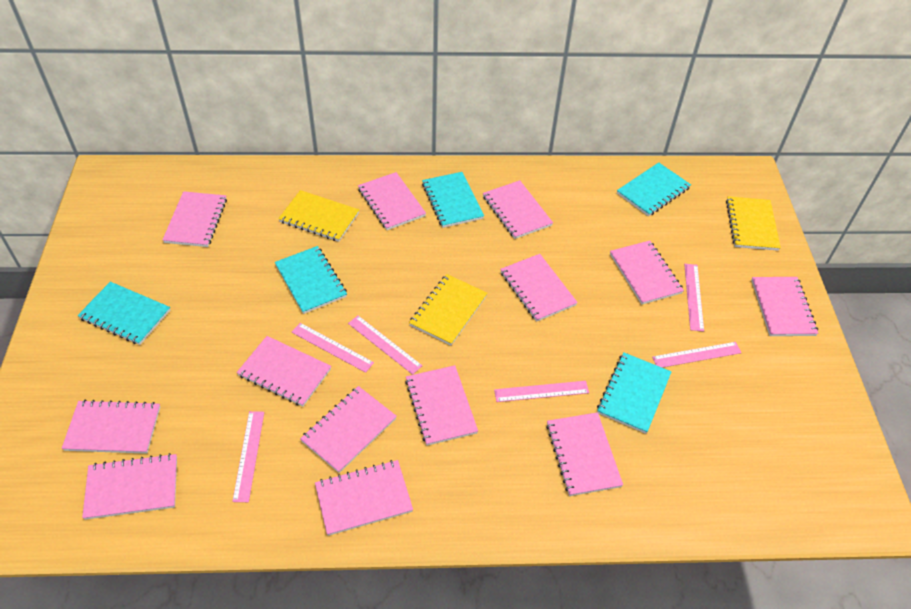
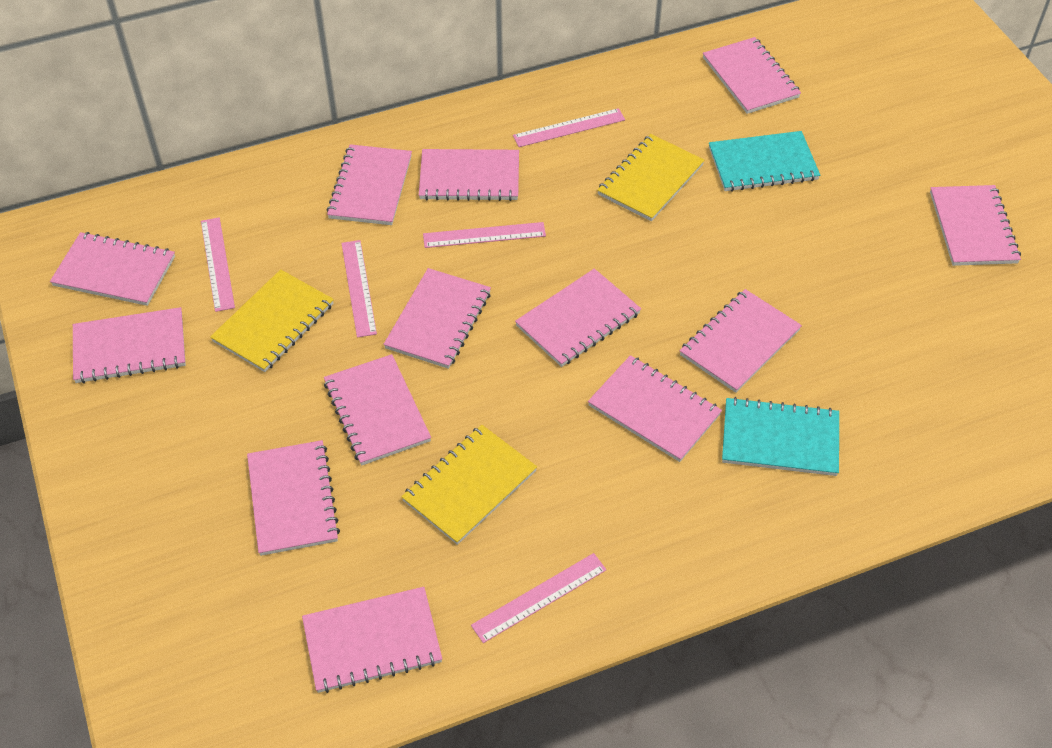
pink ruler: [232,411,264,502] [292,323,374,373] [348,316,422,375] [494,381,589,402] [652,342,742,368] [684,264,704,332] = 6 -> [201,217,235,312] [341,240,377,338] [423,222,546,248] [471,553,607,643] [513,108,625,147] = 5
turquoise notebook: [78,282,170,345] [275,246,347,314] [422,172,484,228] [597,353,672,434] [617,162,691,216] = 5 -> [709,131,820,192] [722,397,839,476] = 2

